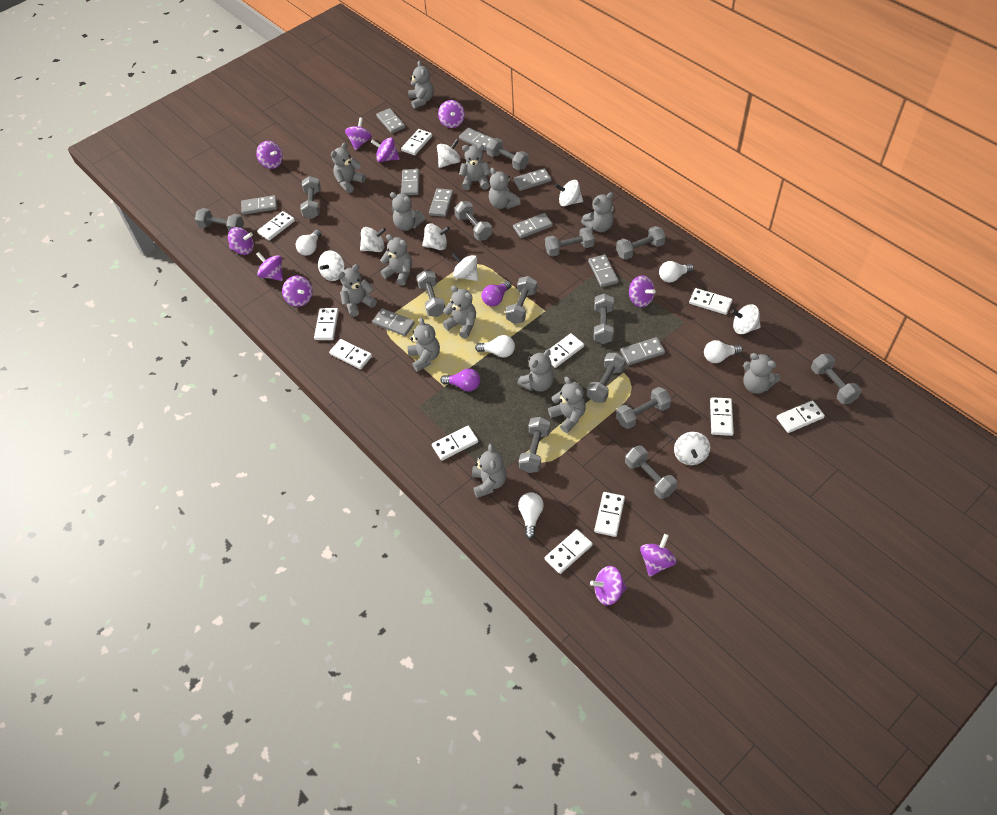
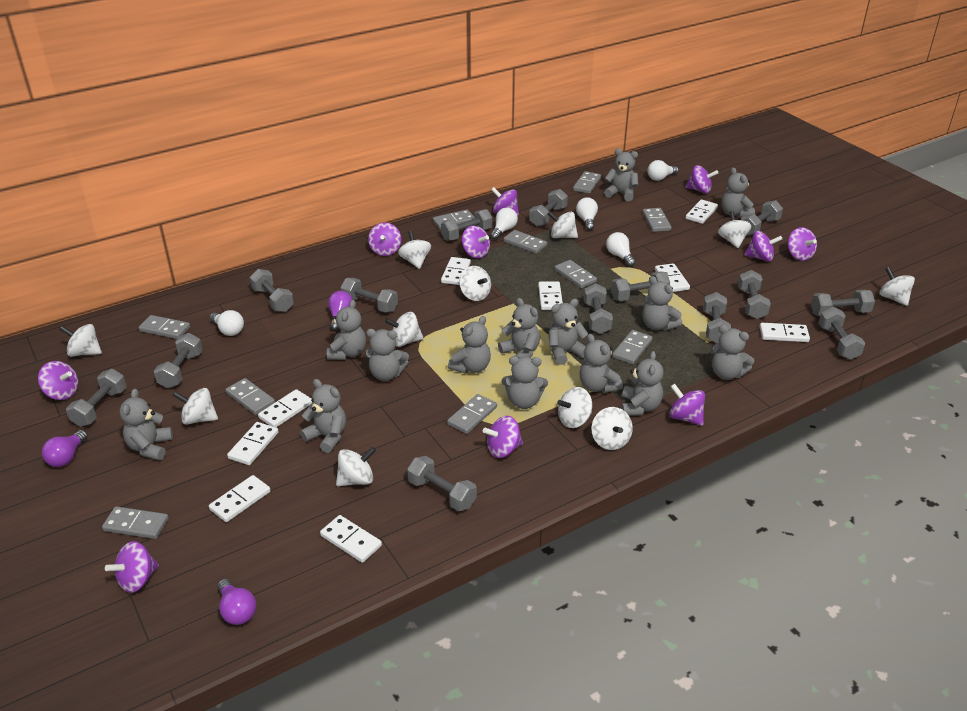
purple light bulb: [440,368,480,391] [482,281,512,306] = 2 -> [42,430,88,467] [217,579,256,625] [328,291,353,330] = 3
white domino: [257,211,295,241] [314,308,339,340] [329,339,372,369] [401,129,432,155] [432,426,478,461] [545,529,593,574] [548,333,584,368] [594,492,625,537] [689,288,732,315] [710,397,734,436] [776,400,825,433] = 11 -> [209,475,271,522] [227,422,279,465] [258,389,312,427] [320,515,382,563] [441,257,471,285] [538,281,563,310] [655,263,690,292] [686,199,718,224] [760,323,810,342] = 9
white spinning top: [318,250,345,281] [360,227,386,252] [422,223,450,250] [437,139,460,168] [452,252,478,281] [555,180,583,206] [674,432,710,465] [731,304,761,334] = 8 -> [59,324,102,357] [173,388,218,425] [336,447,376,486] [385,312,423,347] [398,231,431,269] [459,266,491,301] [548,211,578,238] [557,387,592,428] [591,407,633,450] [718,211,751,248] [879,267,915,306] = 11

